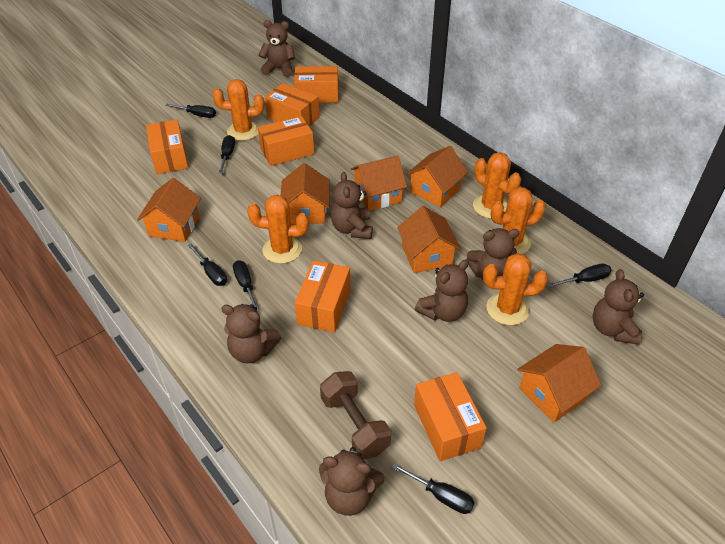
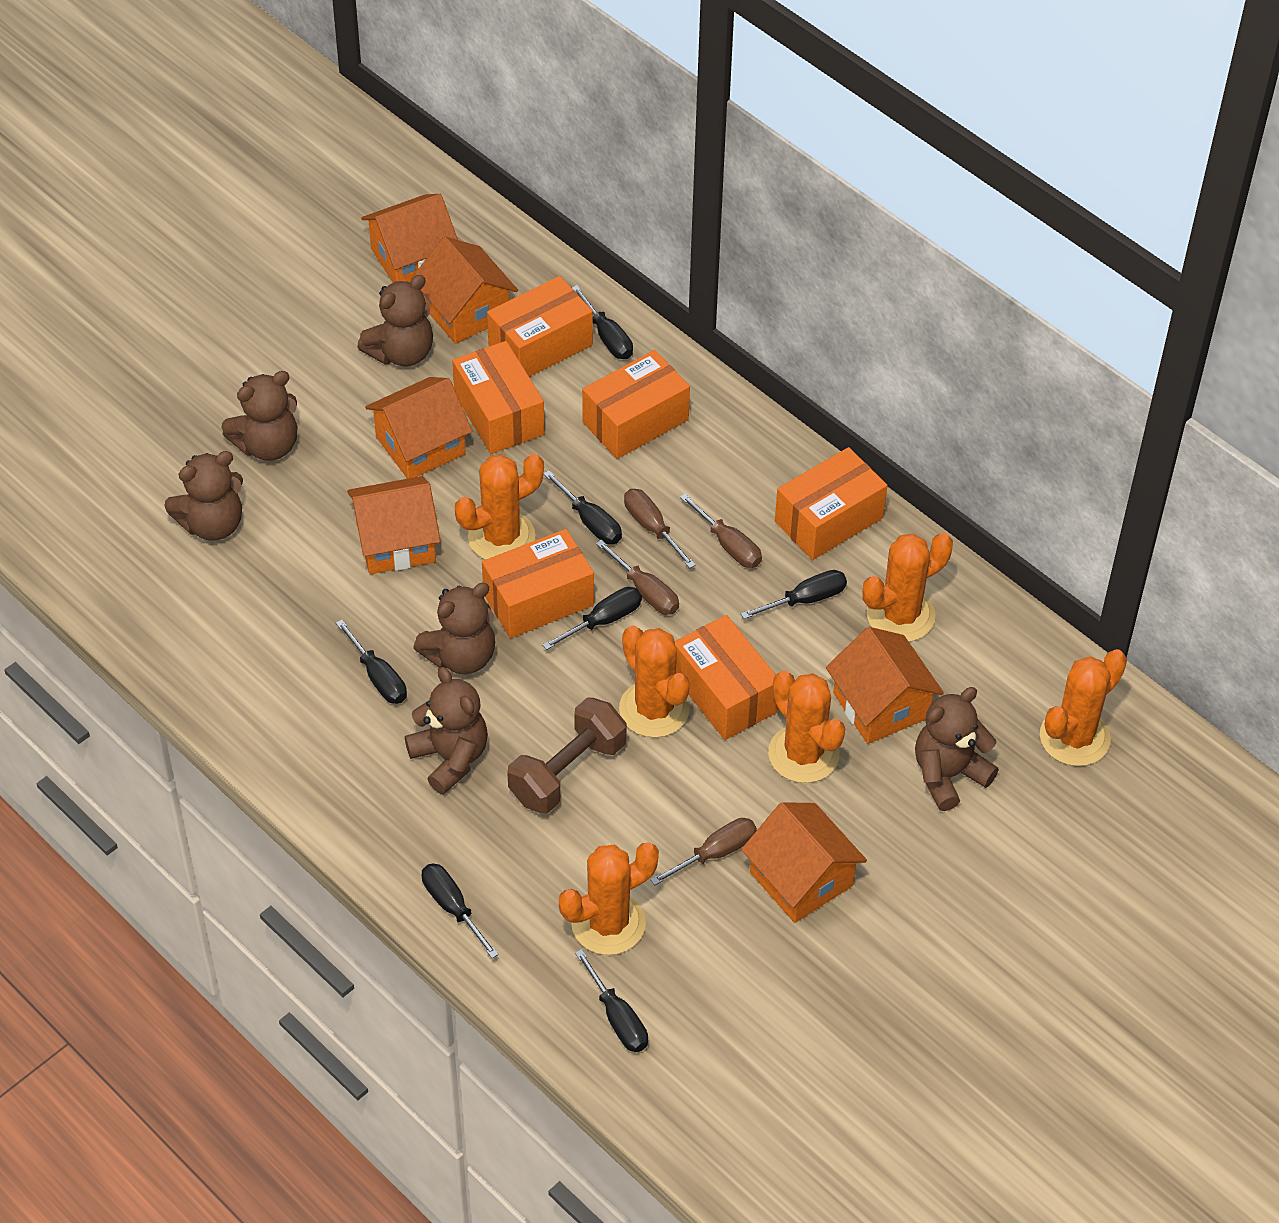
black screwdriver: [165,104,216,118] [188,244,227,286] [218,135,235,174] [233,260,259,311] [392,463,474,514] [548,264,611,288] = 6 -> [336,620,407,704] [422,863,499,958] [542,587,642,650] [543,470,622,544] [572,285,633,359] [575,949,648,1052] [741,570,847,619] = 7
brown screwdriver: none = 0 -> [596,540,679,615] [624,489,696,568] [650,818,757,885] [680,493,762,568] = 4
brown teddy bear: [221,304,281,364] [259,20,295,77] [319,447,385,516] [331,172,373,239] [415,260,469,322] [466,228,520,281] [592,269,644,345] = 7 -> [164,451,243,541] [221,371,297,461] [357,275,433,367] [405,667,488,795] [413,583,495,674] [915,687,999,811] = 6
orange cactus: [212,79,264,141] [247,195,309,264] [473,152,521,219] [483,253,548,325] [490,187,546,254] = 5 -> [455,454,544,560] [559,842,659,955] [619,626,690,738] [768,671,845,783] [863,533,953,642] [1040,649,1127,766] = 6

